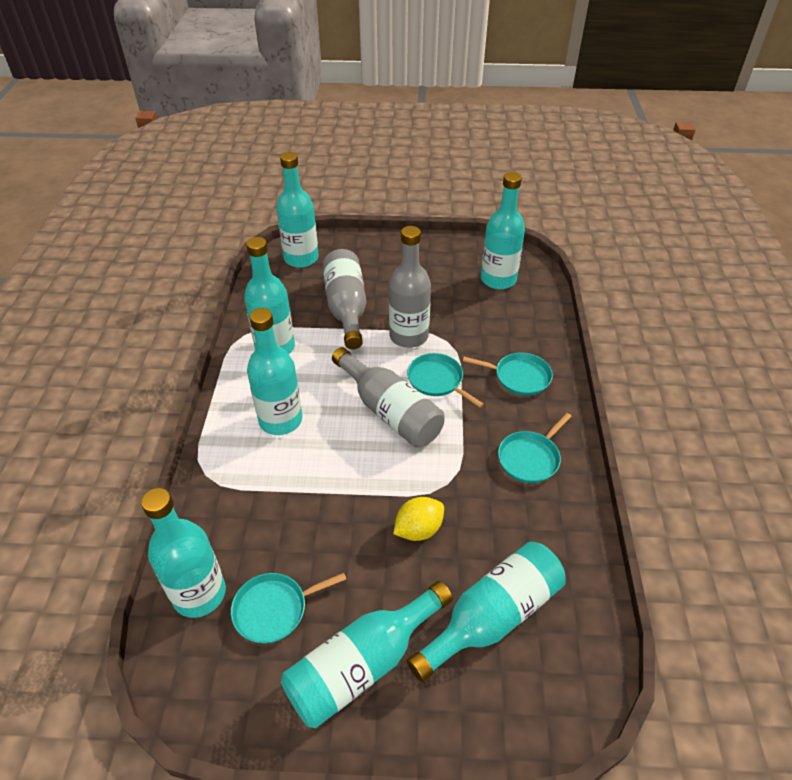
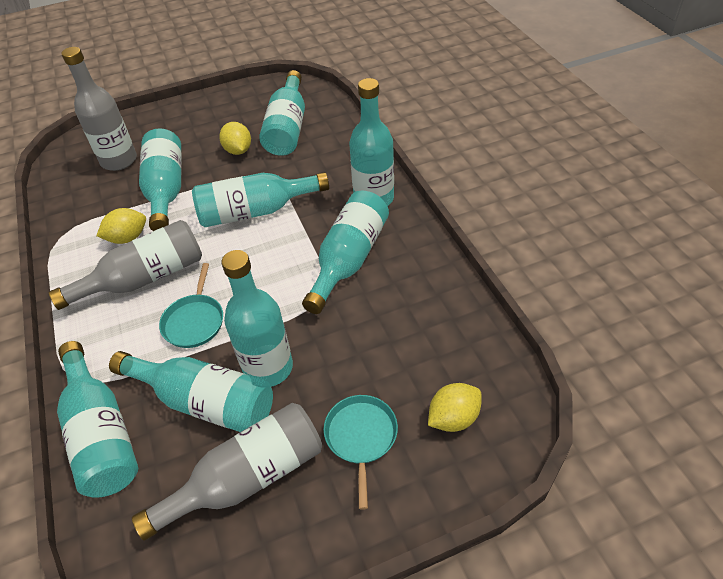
turquoise bottle: [141,488,226,618] [244,237,295,354] [247,308,302,435] [276,152,319,268] [281,581,453,728] [407,542,566,682] [481,172,525,289] = 7 -> [57,341,138,498] [109,351,273,432] [139,129,182,231] [192,172,329,227] [221,250,293,387] [259,70,305,156] [302,191,389,314] [349,78,394,206] = 8
turquoise pan: [231,573,346,643] [407,353,483,407] [463,353,553,396] [498,413,572,483] = 4 -> [159,263,223,348] [324,395,398,510] = 2
yellow lemon: [393,497,444,541] = 1 -> [96,208,146,244] [219,122,251,155] [428,383,482,432] = 3

